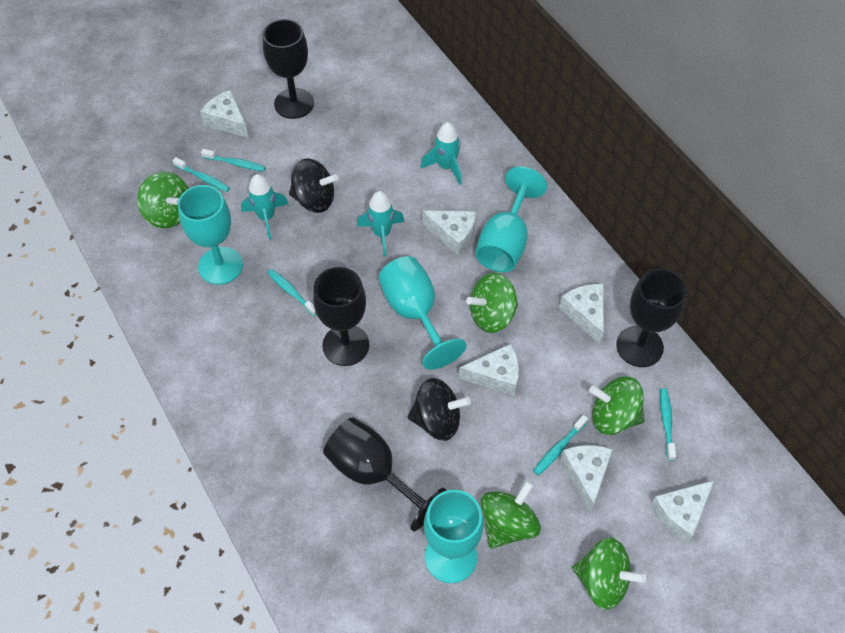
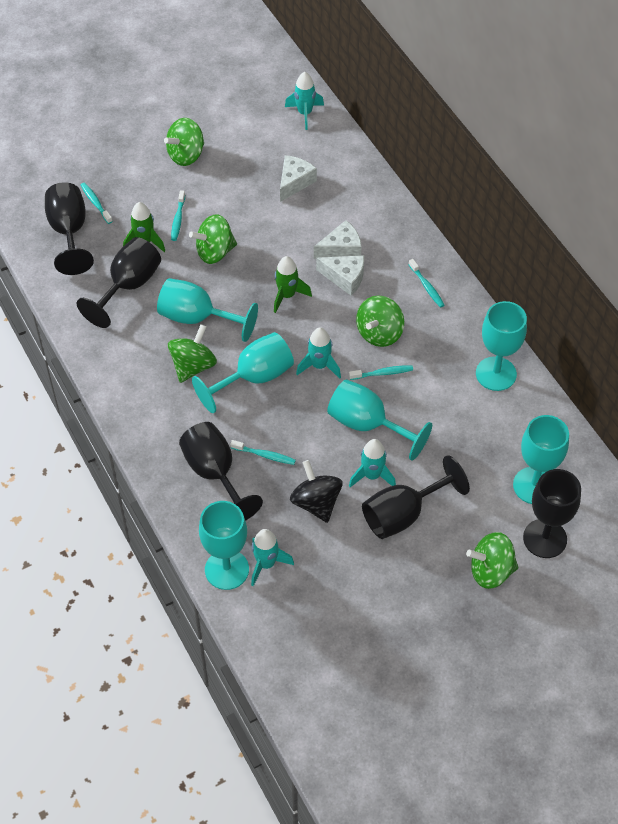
black goblet: [263,19,314,119] [313,267,369,366] [323,417,446,532] [616,268,687,367] = 4 -> [45,182,94,275] [77,237,161,328] [179,422,263,521] [362,455,470,539] [523,469,581,558] = 5
black spinning top: [289,158,339,213] [408,378,471,441] = 2 -> [290,460,343,523] = 1
green rocket: none = 0 -> [123,202,165,252] [274,256,312,313] = 2
turquoise goblet: [178,185,243,285] [378,256,466,370] [424,490,484,583] [475,166,547,272] = 4 -> [157,278,258,342] [192,332,294,413] [199,501,249,590] [327,379,432,461] [476,301,527,391] [513,415,569,504] = 6
turquoise rocket: [241,174,288,239] [357,191,405,256] [421,122,462,185] = 3 -> [251,529,294,586] [285,72,324,130] [296,327,341,379] [349,439,396,487] = 4
white cheese: [200,90,249,138] [422,211,476,256] [459,344,519,396] [559,284,604,344] [560,445,613,513] [650,480,714,543] = 6 -> [280,155,317,202] [314,220,361,259] [316,255,364,296] = 3

